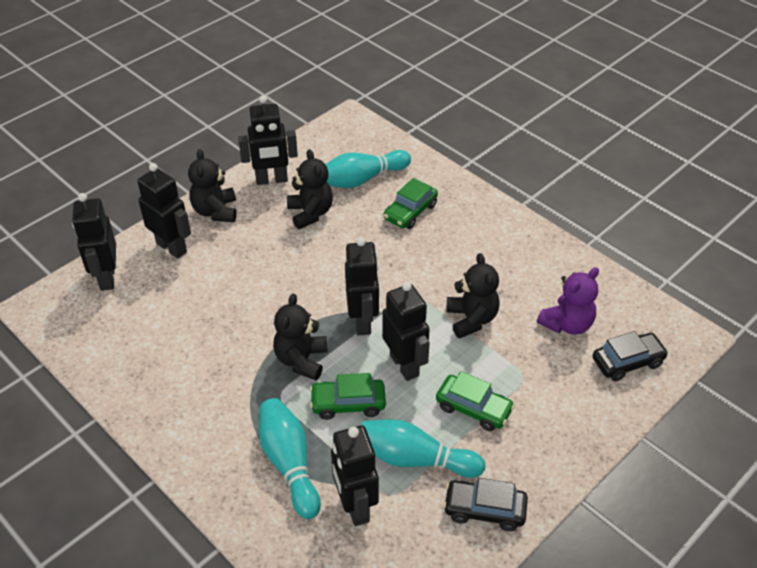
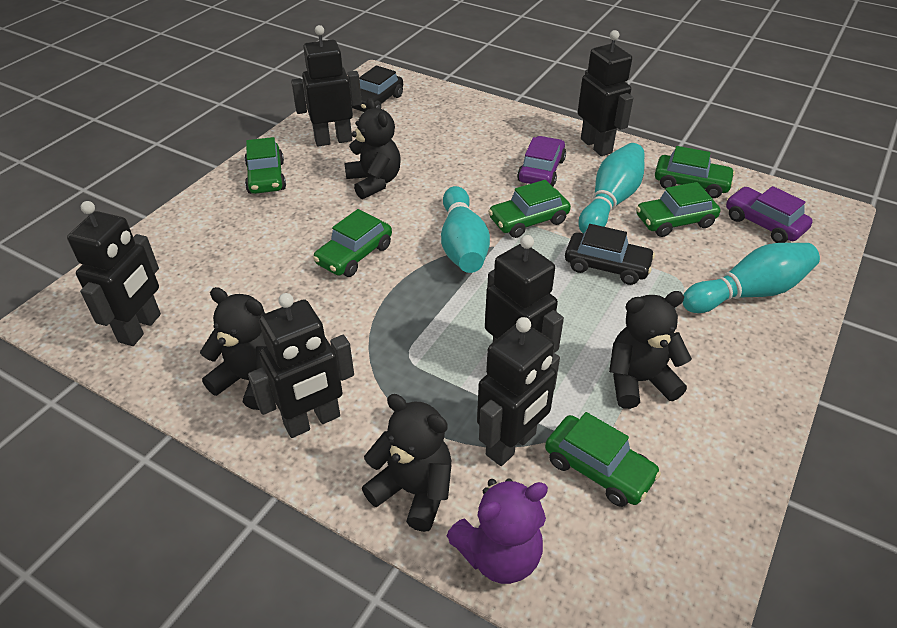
green car: [310,373,386,420] [384,178,438,229] [436,371,515,431] = 3 -> [245,137,286,194] [313,209,392,277] [488,180,571,238] [545,412,661,507] [636,182,720,237] [655,146,735,198] = 6
purple car: none = 0 -> [517,136,566,187] [726,186,813,243] = 2

